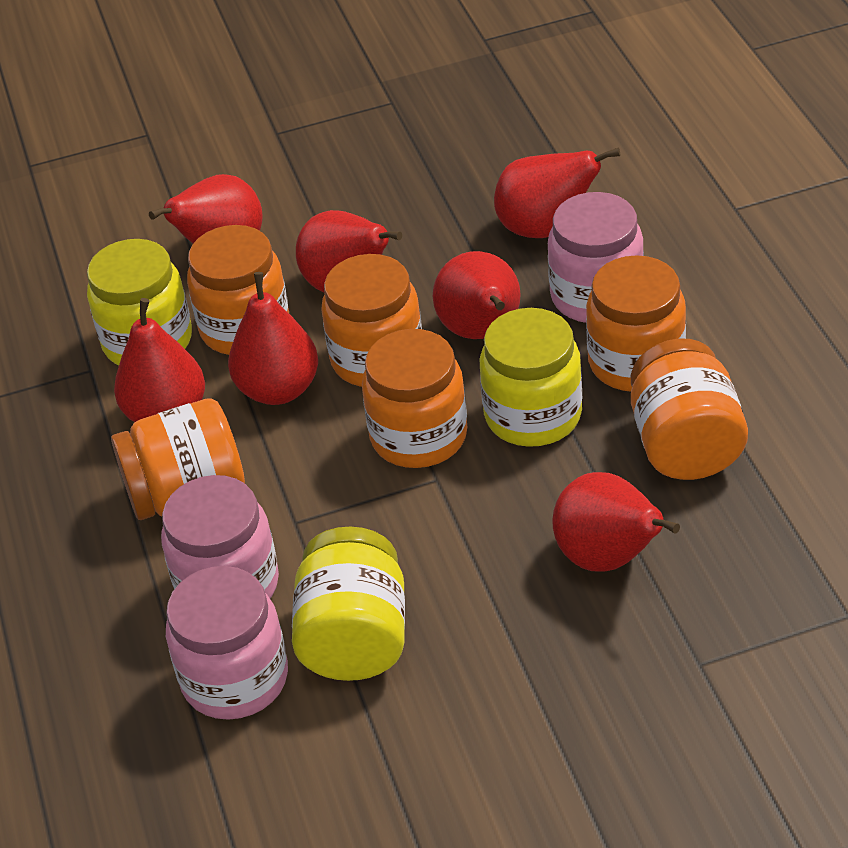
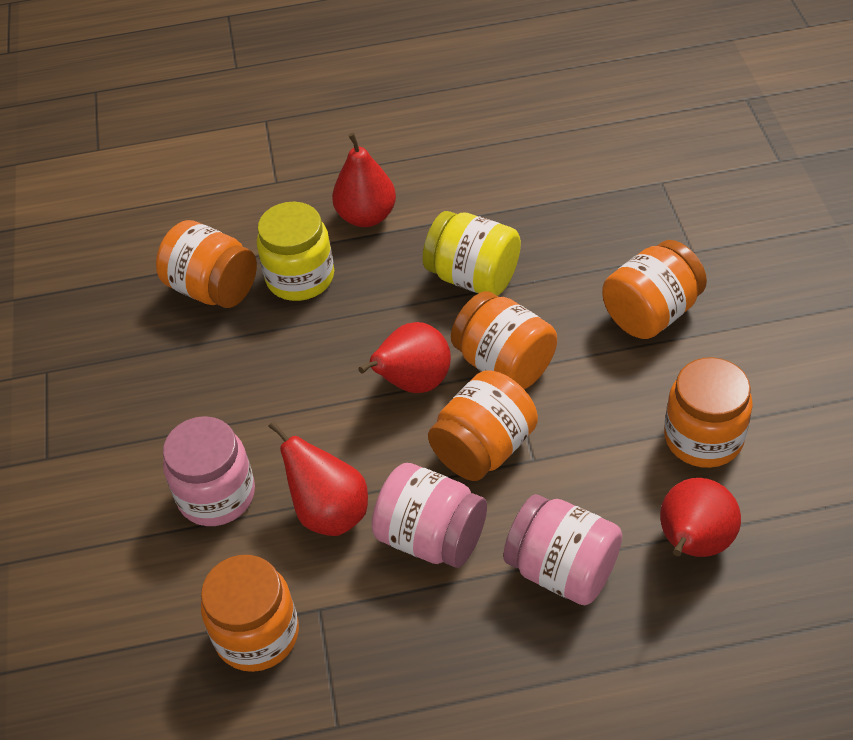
red pear: [114,298,205,422] [149,174,263,243] [228,272,318,405] [296,210,402,292] [433,251,521,339] [494,148,620,238] [552,472,680,572] = 7 -> [268,421,368,536] [332,133,396,227] [358,322,451,393] [660,478,741,557] = 4
yellow jar: [87,239,192,365] [292,526,405,681] [480,308,582,447] = 3 -> [257,202,334,301] [422,211,521,296] = 2

